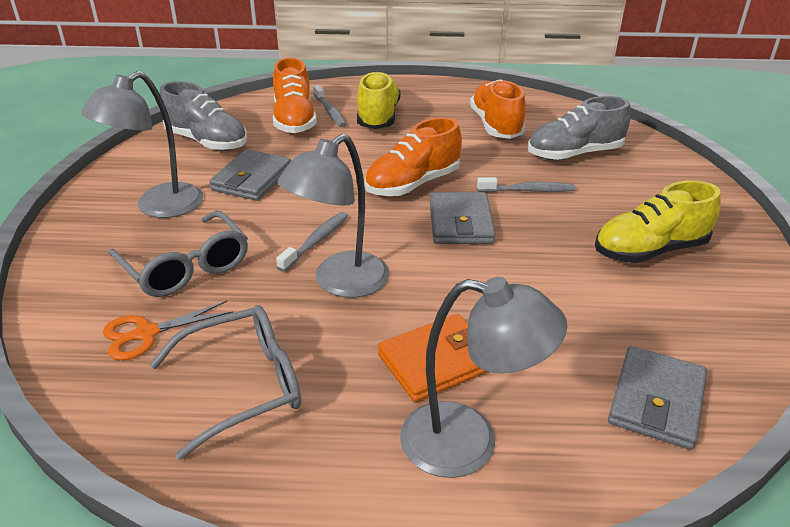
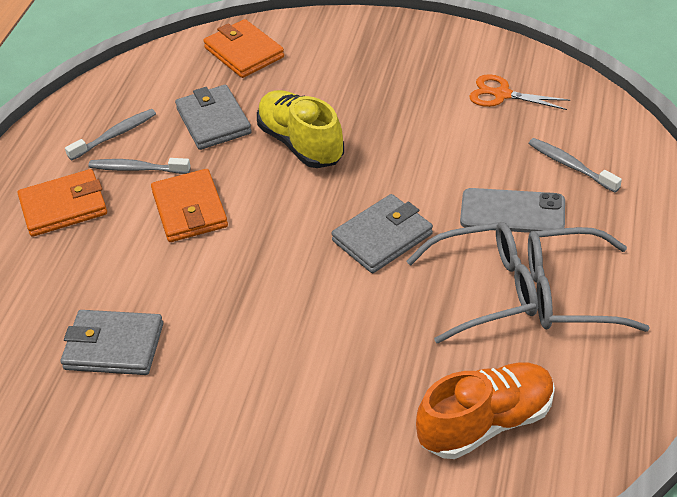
grey lamp: [81,71,203,218] [278,134,389,298] [400,277,568,478] = 3 -> none = 0
grey phone: none = 0 -> [460,188,565,233] = 1
grey shoe: [159,81,247,151] [528,96,631,160] = 2 -> none = 0
orange shoe: [273,57,317,134] [364,117,462,196] [470,79,526,139] = 3 -> [416,362,555,459] = 1
orange wallet: [378,314,488,402] = 1 -> [18,169,107,237] [151,169,228,242] [203,19,284,78] = 3
yellow shoe: [357,71,401,129] [595,180,721,263] = 2 -> [257,90,344,168] = 1

